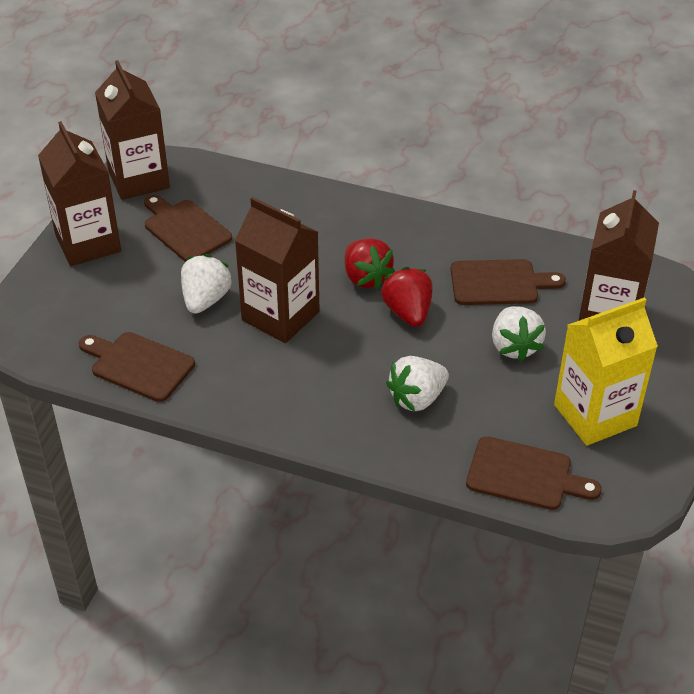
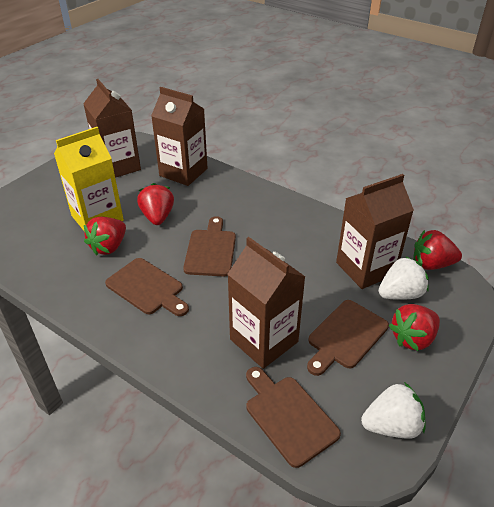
red strawberry: [345,238,395,289] [381,267,433,327] = 2 -> [84,217,126,255] [137,183,174,225] [389,304,440,351] [413,230,462,270] = 4
white strawberry: [181,254,232,314] [386,356,449,411] [492,306,546,362] = 3 -> [361,382,426,439] [379,256,429,300] = 2

